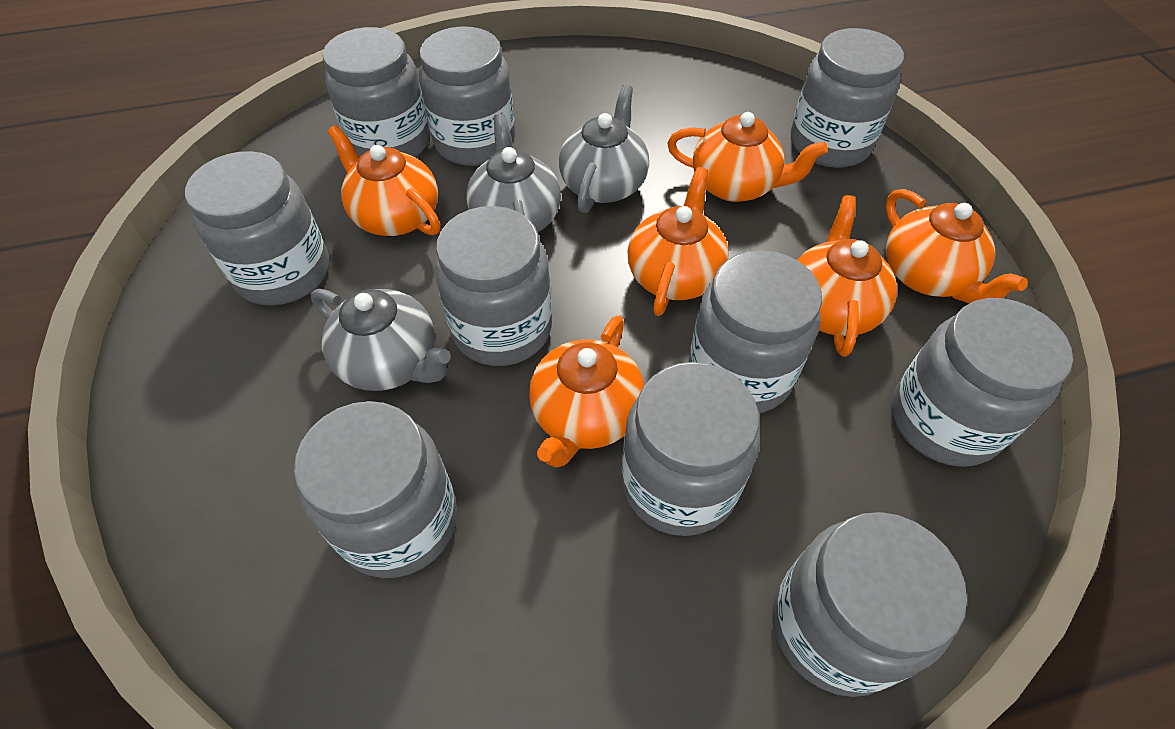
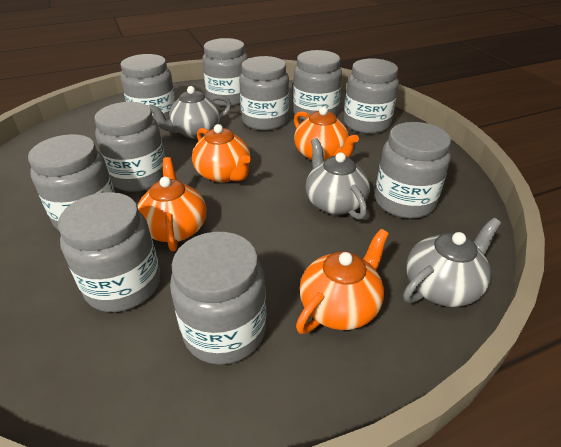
orange teapot: [328,125,440,236] [529,315,644,468] [627,167,729,316] [667,112,828,202] [797,195,897,357] [885,189,1028,304] = 6 -> [137,157,206,251] [192,124,251,183] [294,107,359,161] [296,229,389,334] = 4

